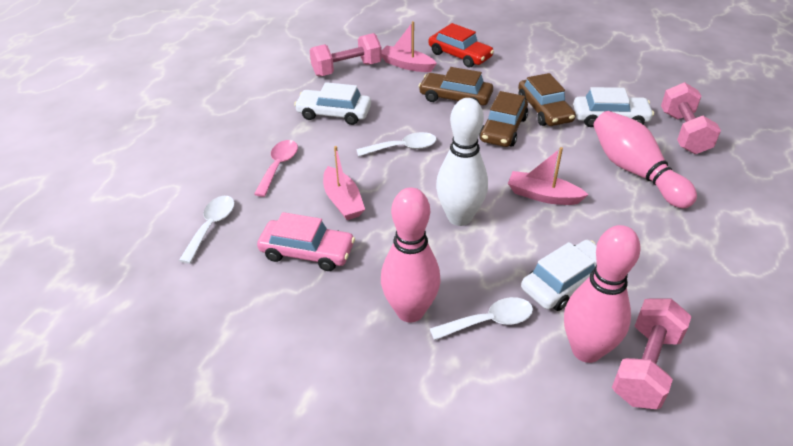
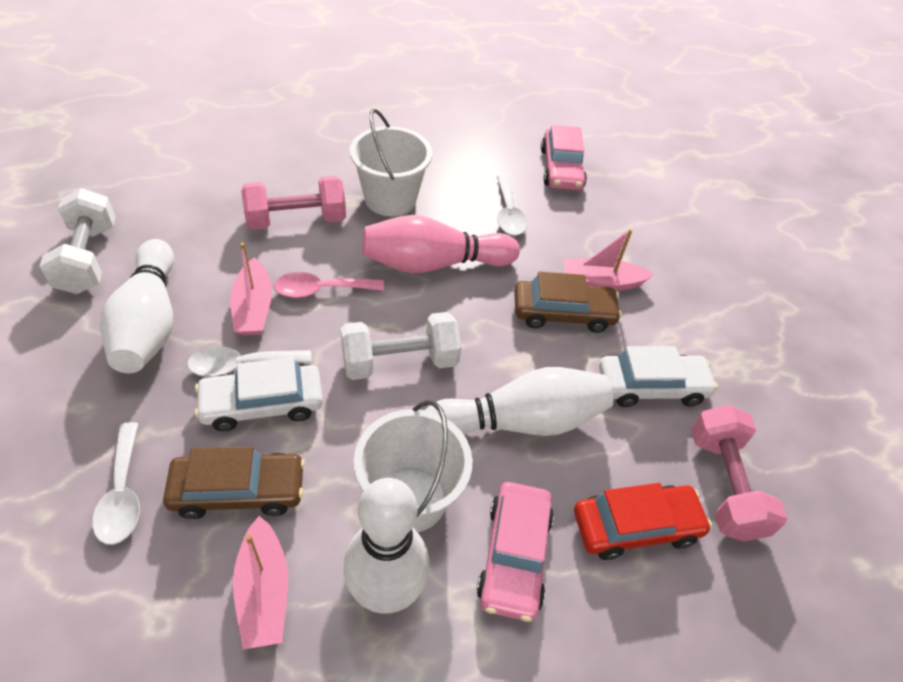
brown car: [418,67,493,105] [479,91,528,147] [518,73,576,126] = 3 -> [163,446,305,519] [514,272,622,333] = 2
pink bowling pin: [381,187,441,323] [564,225,641,363] [594,111,697,208] = 3 -> [362,215,520,273] = 1
pink car: [257,212,355,271] = 1 -> [477,482,554,622] [541,125,587,190] = 2
pink dumbbell: [310,33,382,76] [612,299,692,409] [661,82,721,154] = 3 -> [241,176,346,230] [691,405,788,541] = 2
white bowling pin: [436,98,488,226] = 1 -> [100,239,174,373] [343,478,429,613] [425,367,613,436] = 3
white bucket: none = 0 -> [350,109,432,216] [354,400,473,532] = 2
white car: [294,82,371,125] [521,240,597,311] [573,87,654,127] = 3 -> [195,357,323,431] [599,346,718,407] = 2
white dumbbell: none = 0 -> [39,188,115,294] [340,312,462,380] = 2

